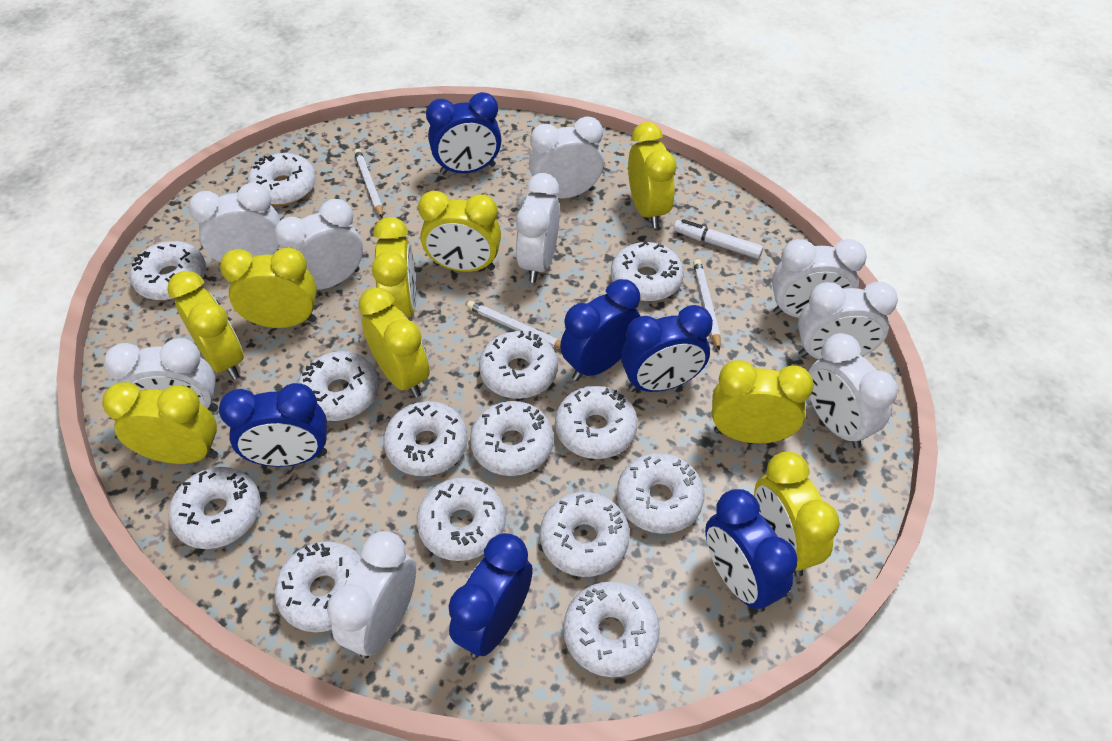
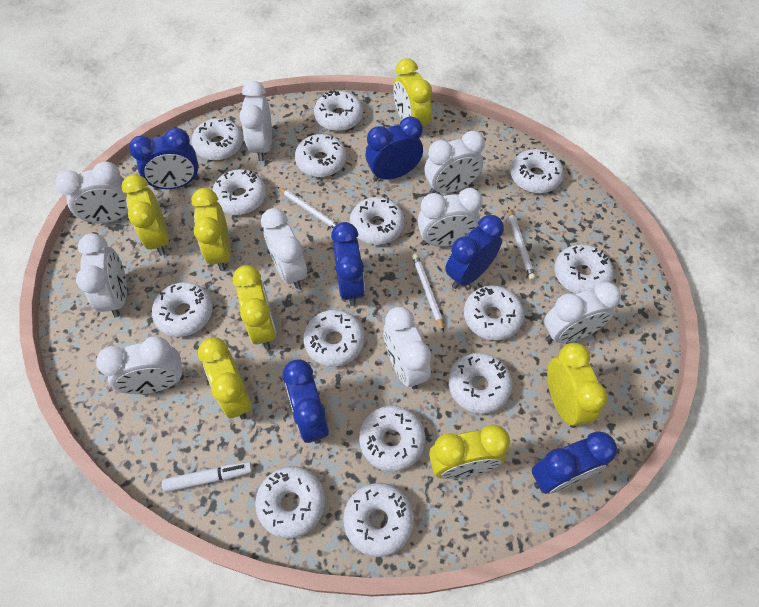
yellow clock: [102,382,218,464] [167,271,244,380] [220,247,317,328] [358,287,430,398] [372,217,416,318] [418,191,501,272] [628,122,676,228] [712,360,814,443] [754,451,840,577] = 9 -> [121,174,169,256] [191,188,231,271] [198,337,252,420] [232,265,277,349] [393,58,432,126] [429,424,510,479] [547,343,607,428] = 7

